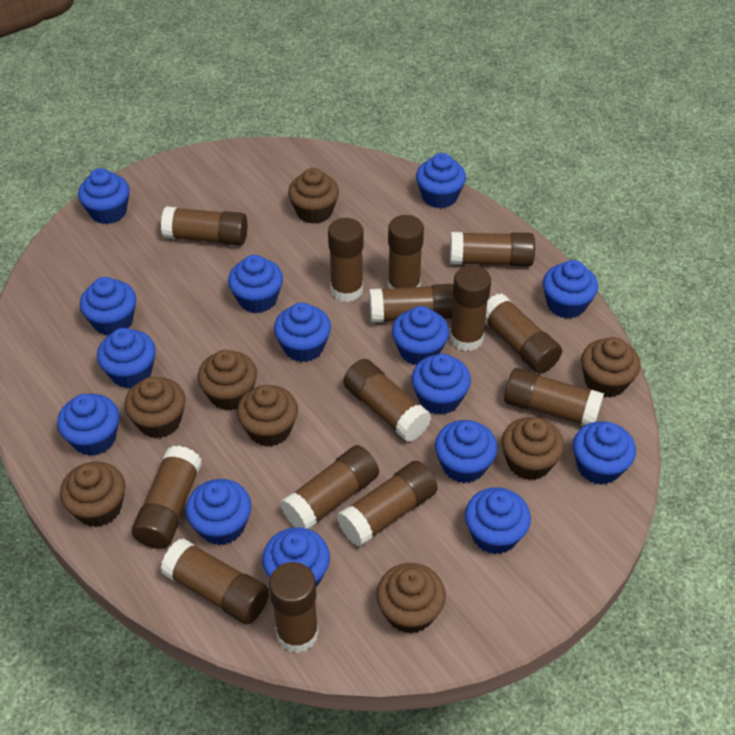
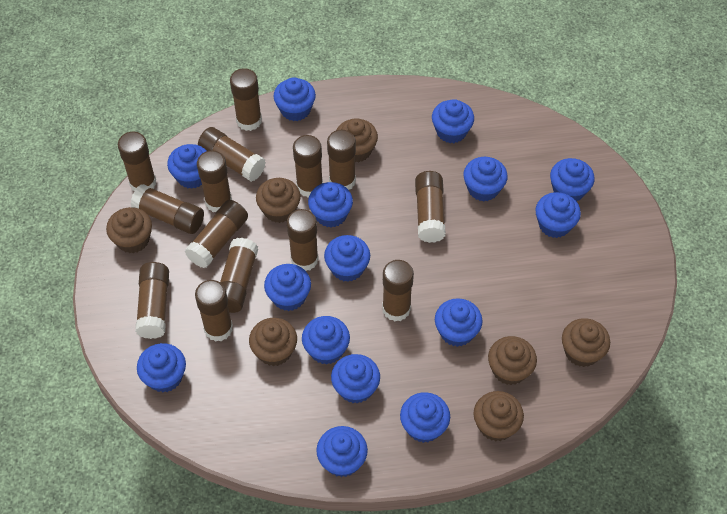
brown cupcake: [60,462,125,527] [125,377,186,438] [198,350,257,411] [237,385,298,447] [288,168,339,224] [376,563,446,634] [502,417,564,480] [581,337,640,398] = 8 -> [106,207,152,253] [249,318,297,366] [256,178,301,223] [337,118,378,162] [473,391,524,441] [488,336,537,385] [562,318,610,367] = 7

